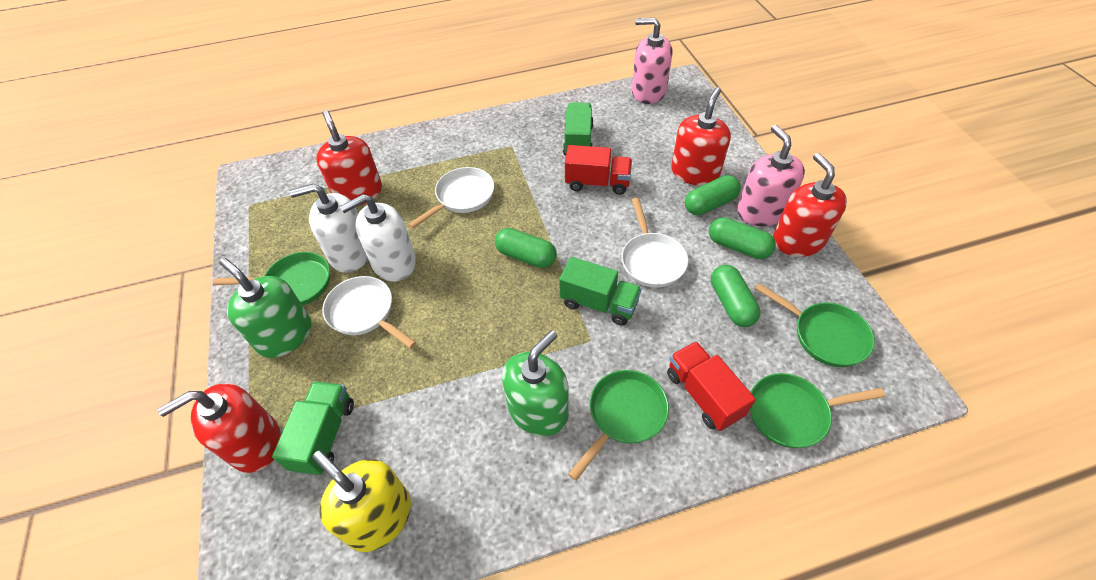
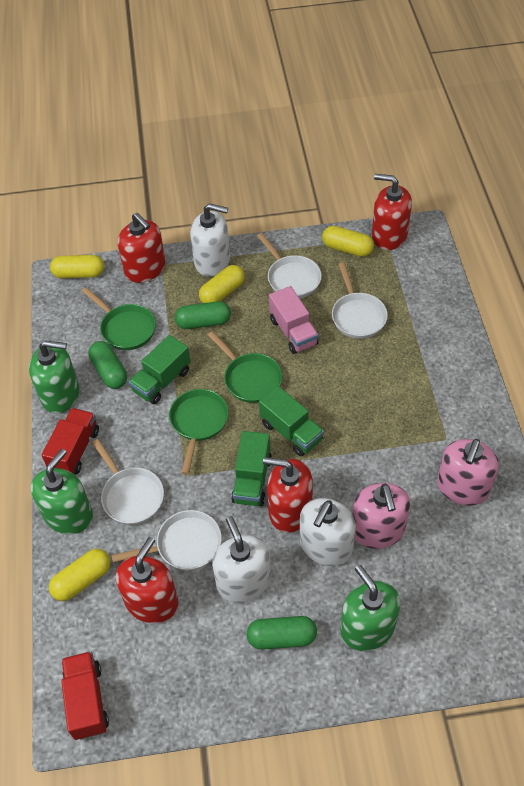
green capsule: [495,228,557,268] [685,175,741,215] [709,217,776,259] [711,265,761,327] = 4 -> [88,341,127,389] [175,301,231,329] [246,616,317,650] = 3
green pan: [213,252,330,305] [568,370,669,481] [750,373,885,448] [755,283,875,367] = 4 -> [82,287,156,350] [169,389,229,475] [208,331,282,403] = 3
green soap dispenser: [219,258,311,358] [502,330,569,436] = 2 -> [29,341,80,414] [31,449,93,534] [340,565,400,651] = 3
pink truck: none = 0 -> [269,286,319,354] = 1
white pan: [322,276,416,349] [408,167,494,229] [621,198,688,288] = 3 -> [92,439,164,525] [111,510,222,570] [257,233,322,299] [332,262,388,339] = 4
white soap dispenser: [289,184,368,273] [340,194,416,282] = 2 -> [190,203,230,277] [212,516,271,603] [300,498,356,566] = 3
yellow capsule: none = 0 -> [49,549,111,601] [50,255,104,279] [199,265,245,303] [322,226,374,257] = 4
yellow soap dispenser: [313,450,411,552] = 1 -> none = 0

